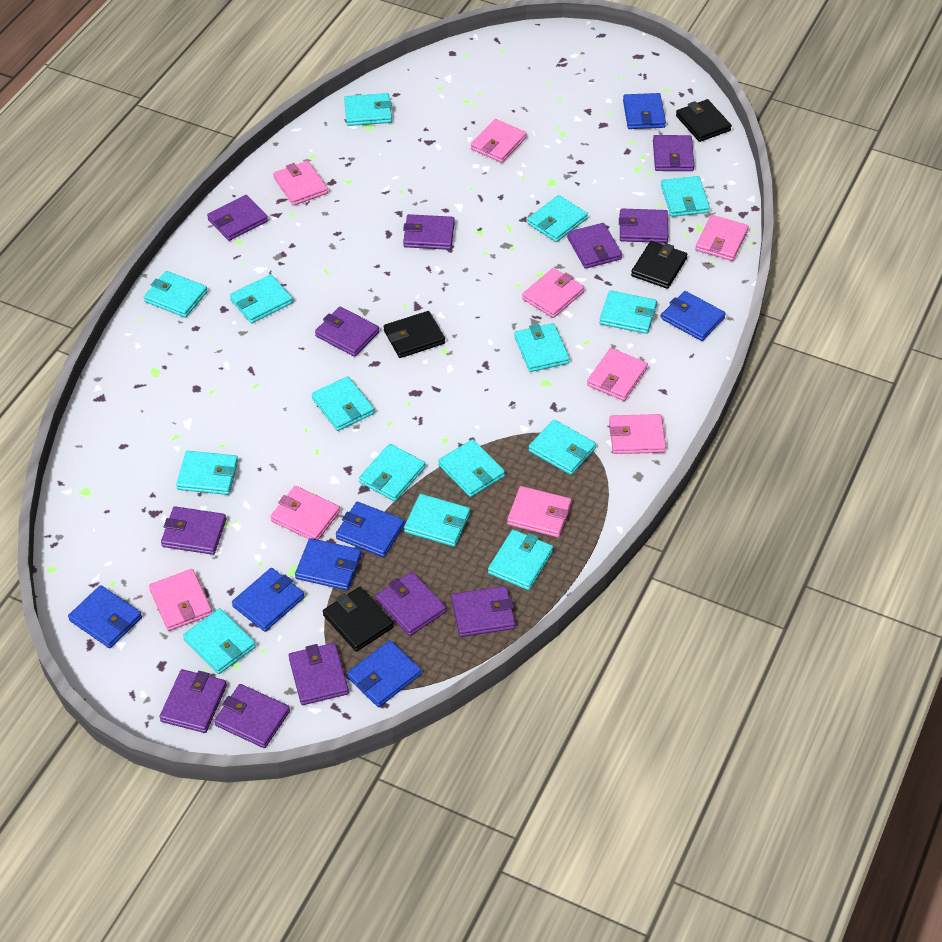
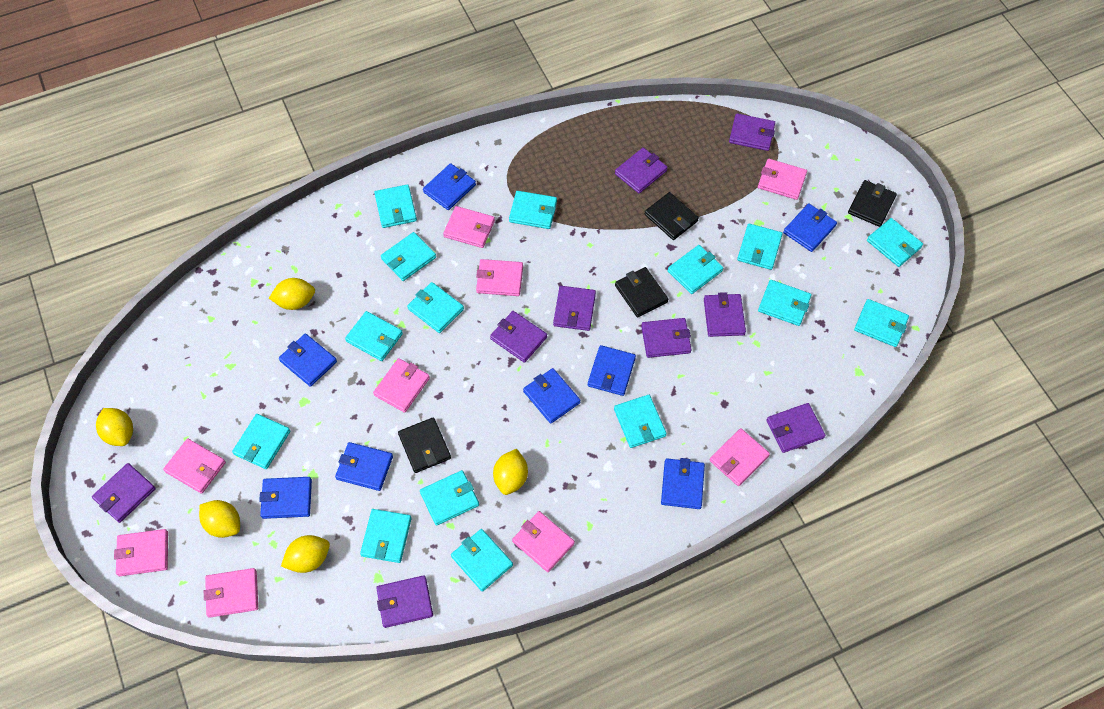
blue wallet: [68,585,142,648] [232,568,305,632] [295,538,362,590] [336,502,405,557] [347,640,422,707] [623,93,666,129] [662,291,726,341] = 7 -> [259,477,312,519] [279,333,337,387] [335,442,393,491] [423,163,476,210] [523,368,581,424] [588,345,636,396] [661,458,705,509] [783,203,837,252] = 8
purple wallet: [159,669,227,733] [161,506,226,555] [207,195,268,241] [214,684,290,748] [289,643,349,705] [315,306,379,357] [376,572,446,636] [403,214,455,250] [451,586,515,637] [567,223,622,269] [619,209,668,243] [653,135,694,171] = 12 -> [92,463,156,523] [376,575,433,628] [490,311,547,363] [553,286,596,331] [615,148,668,194] [641,318,692,358] [704,292,746,337] [729,113,775,151] [766,403,825,453] = 9
yellow lemon: none = 0 -> [96,408,133,446] [199,500,240,538] [269,278,315,310] [281,535,330,573] [493,449,528,495] = 5

